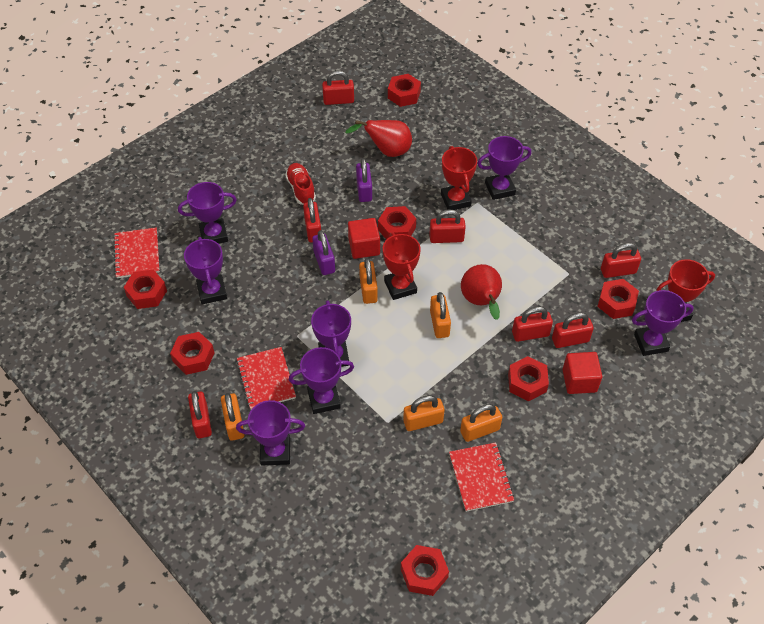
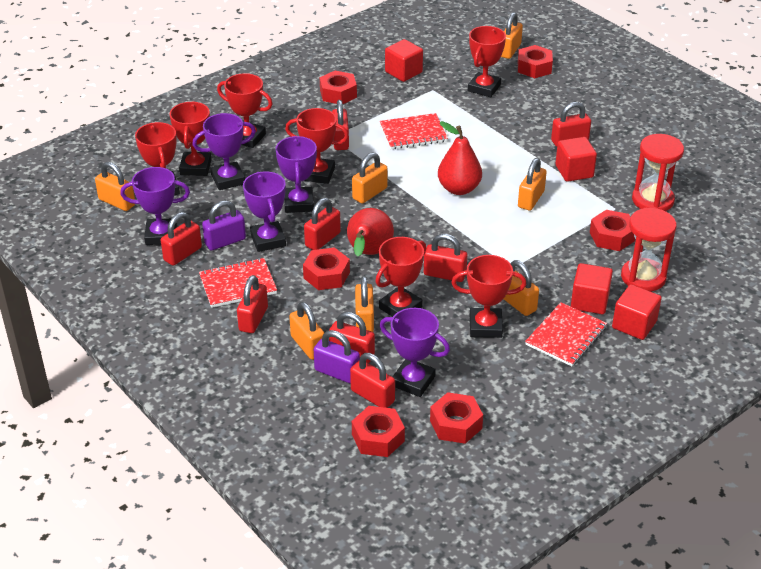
orange padlock: [221,393,245,441] [359,258,378,304] [403,395,444,431] [430,292,451,338] [460,404,502,442] = 5 -> [95,162,135,211] [289,302,324,360] [352,152,388,203] [355,276,374,332] [501,12,523,59] [504,260,539,316] [518,158,547,211] = 7
purple trophy: [178,182,237,244] [184,237,227,305] [236,400,305,465] [289,347,354,414] [311,300,351,367] [477,136,531,200] [632,290,694,356] = 7 -> [120,167,190,245] [192,113,256,190] [243,171,286,252] [275,136,317,213] [380,308,450,397] = 5
red cube: [348,218,380,259] [562,352,602,394] = 2 -> [385,39,423,82] [555,137,597,182] [571,263,613,314] [612,284,661,340] = 4
red hourglass: none = 0 -> [621,208,677,292] [632,134,684,211] = 2
red nut: [123,269,167,309] [170,332,215,375] [378,206,416,240] [388,74,421,107] [401,545,449,596] [508,356,549,401] [597,279,639,319] = 7 -> [303,247,350,290] [320,71,357,104] [352,406,405,457] [430,392,483,444] [518,45,553,78] [590,210,635,251] = 6
red padlock: [188,391,212,438] [303,198,321,243] [322,71,354,105] [429,209,466,243] [512,307,553,342] [552,313,594,348] [601,243,641,278] = 7 -> [161,212,202,266] [237,275,268,333] [304,198,341,250] [329,312,375,363] [332,100,349,150] [350,353,395,408] [424,234,467,282] [551,102,591,147] = 8
red shoe: [285,163,316,205] = 1 -> none = 0
red trophy: [383,233,421,300] [441,146,477,210] [656,259,715,322] = 3 -> [135,122,180,195] [170,102,212,176] [217,73,273,148] [285,108,349,184] [375,237,426,317] [451,255,526,338] [468,26,506,97] = 7

